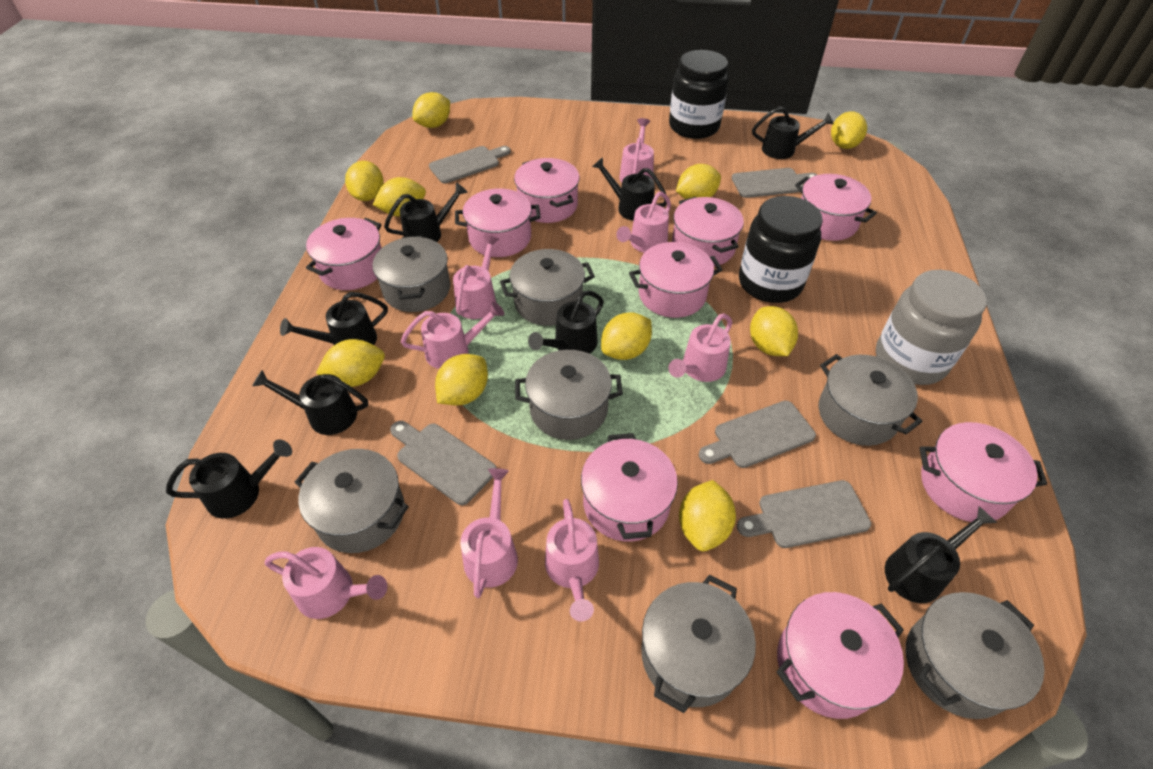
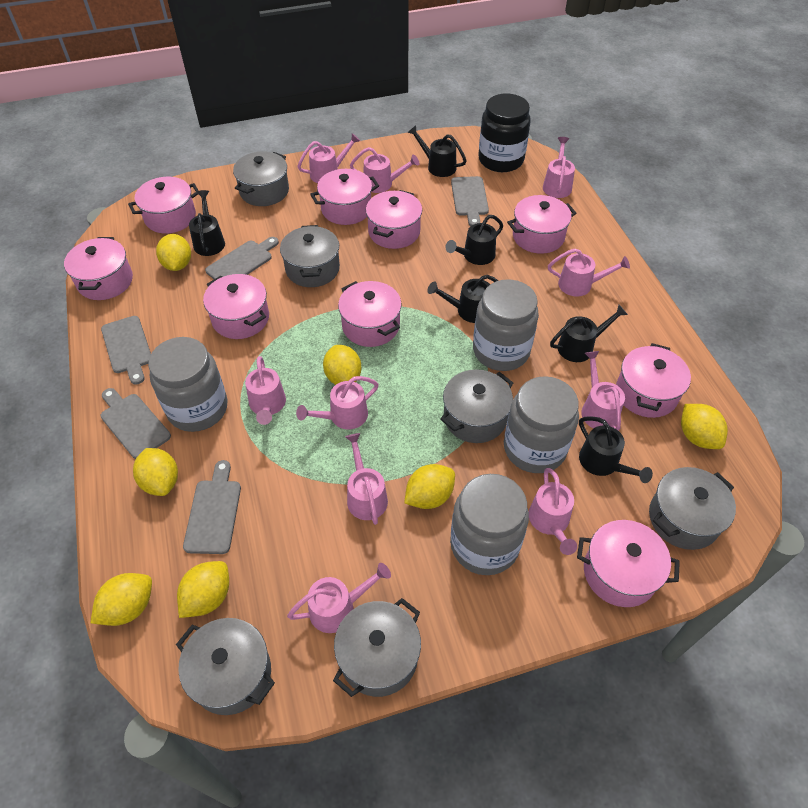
black jar: [669,50,729,139] [739,196,823,303] = 2 -> [478,94,531,172] = 1
black watering can: [166,439,292,519] [252,370,368,435] [280,292,388,345] [384,183,468,242] [528,290,604,354] [592,157,667,221] [752,106,834,159] [885,506,997,603] = 8 -> [189,190,225,256] [407,125,467,177] [427,275,498,323] [445,215,503,265] [550,305,628,362] [579,416,653,483] = 6
grey jar: [876,270,987,385] = 1 -> [148,337,228,432] [450,474,529,575] [473,279,539,371] [504,376,579,473] = 4
grey pot: [295,449,409,553] [372,236,450,312] [500,249,595,326] [515,350,623,440] [641,575,756,713] [819,354,923,446] [906,592,1044,719] = 7 -> [176,618,275,715] [233,151,289,206] [280,225,340,287] [333,598,421,697] [440,369,513,443] [649,467,736,550] = 6
pink watering can: [265,547,387,619] [401,302,504,369] [453,235,499,319] [460,468,518,598] [545,499,599,621] [616,192,671,253] [619,118,654,182] [668,313,732,382] = 8 -> [245,356,286,425] [287,563,391,633] [296,376,379,429] [297,133,360,183] [345,433,388,525] [350,147,419,193] [529,468,577,555] [543,137,575,198] [548,248,630,296] [581,351,625,431] = 10
yellow lemon: [316,339,385,387] [345,161,384,201] [373,177,426,217] [412,92,450,128] [435,354,488,406] [601,312,652,360] [676,164,721,199] [679,480,736,551] [750,306,798,356] [831,111,867,149] = 10 -> [90,573,152,626] [133,448,178,496] [156,234,191,271] [177,561,229,618] [323,345,361,385] [404,464,455,509] [681,404,728,449] = 7

